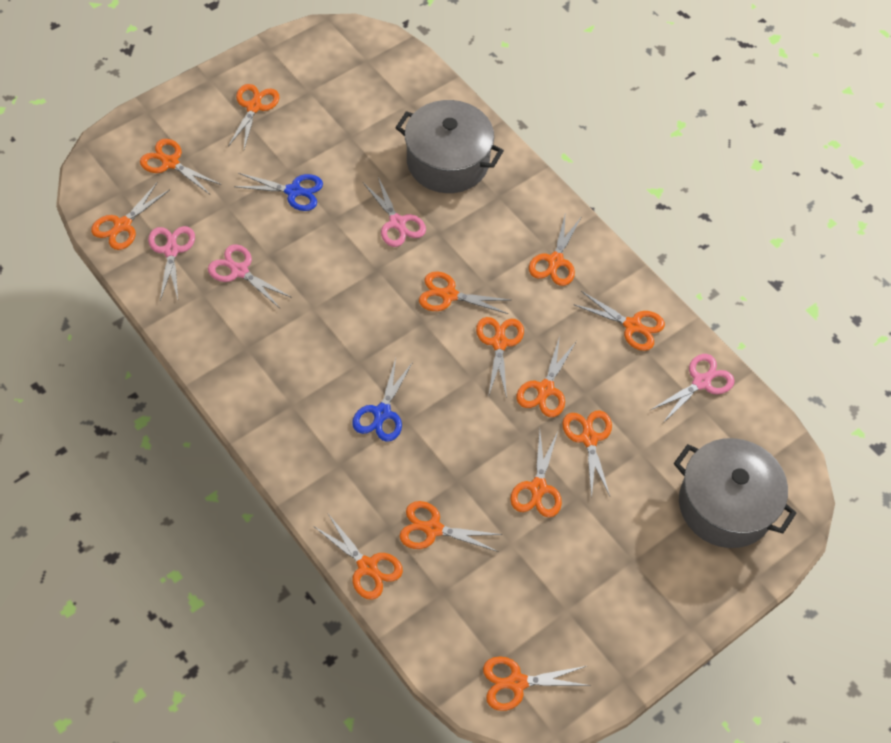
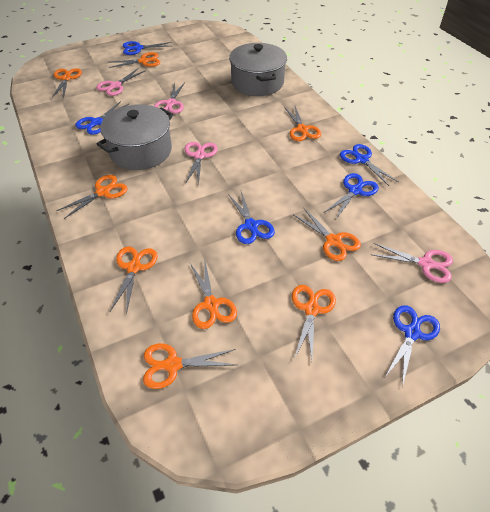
blue scissors: [234,173,323,211] [352,358,413,442] = 2 -> [75,101,129,135] [123,41,172,55] [228,191,275,244] [325,173,379,219] [340,144,399,186] [385,305,440,387] = 6
orange scissors: [91,182,169,250] [140,139,221,194] [228,84,279,149] [313,514,403,600] [400,501,502,552] [419,271,510,314] [476,317,524,398] [483,656,591,711] [510,431,562,517] [517,336,576,417] [529,215,582,286] [562,410,612,498] [573,291,665,351] = 13 -> [52,68,82,98] [56,175,128,219] [109,52,161,68] [110,247,158,315] [143,343,236,389] [190,262,237,329] [284,106,321,141] [292,285,336,360] [293,207,361,261] = 9

